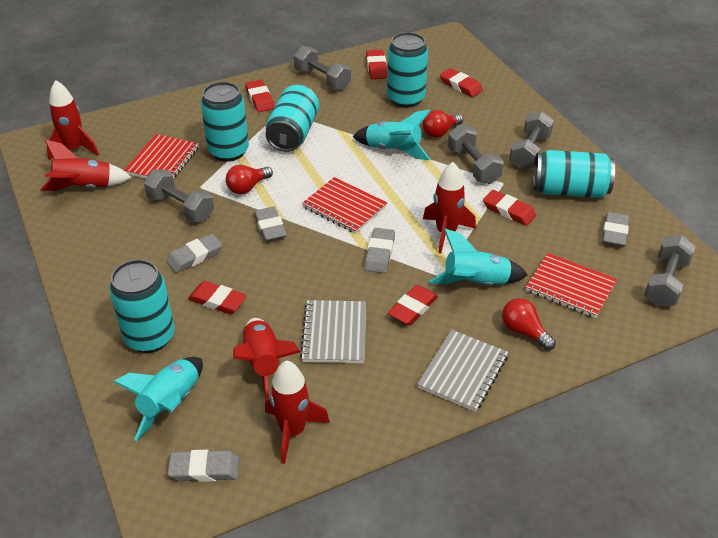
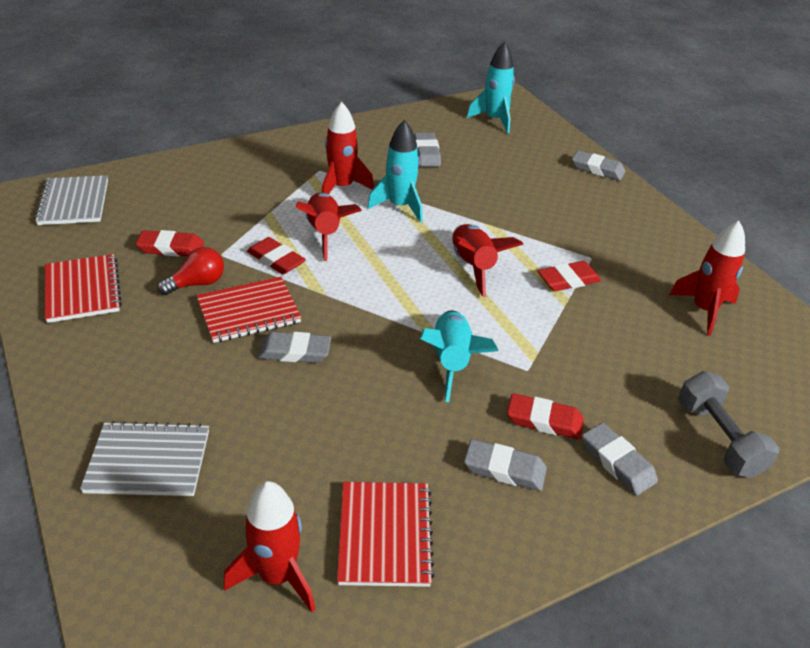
grey dumbbell: [144,169,214,223] [294,46,351,91] [448,124,504,184] [509,111,554,170] [644,235,696,307] = 5 -> [678,371,779,478] = 1
red eraser: [188,281,247,314] [245,80,275,112] [366,50,387,79] [388,285,438,325] [440,68,483,97] [483,190,536,226] = 6 -> [136,230,204,257] [247,237,306,274] [507,393,584,440] [538,261,601,291] = 4
red light bulb: [226,165,273,194] [422,110,463,138] [502,298,556,350] = 3 -> [157,247,224,295] = 1
turquoise can: [109,259,175,353] [201,82,249,162] [266,85,319,152] [387,32,428,108] [533,150,615,198] = 5 -> none = 0

